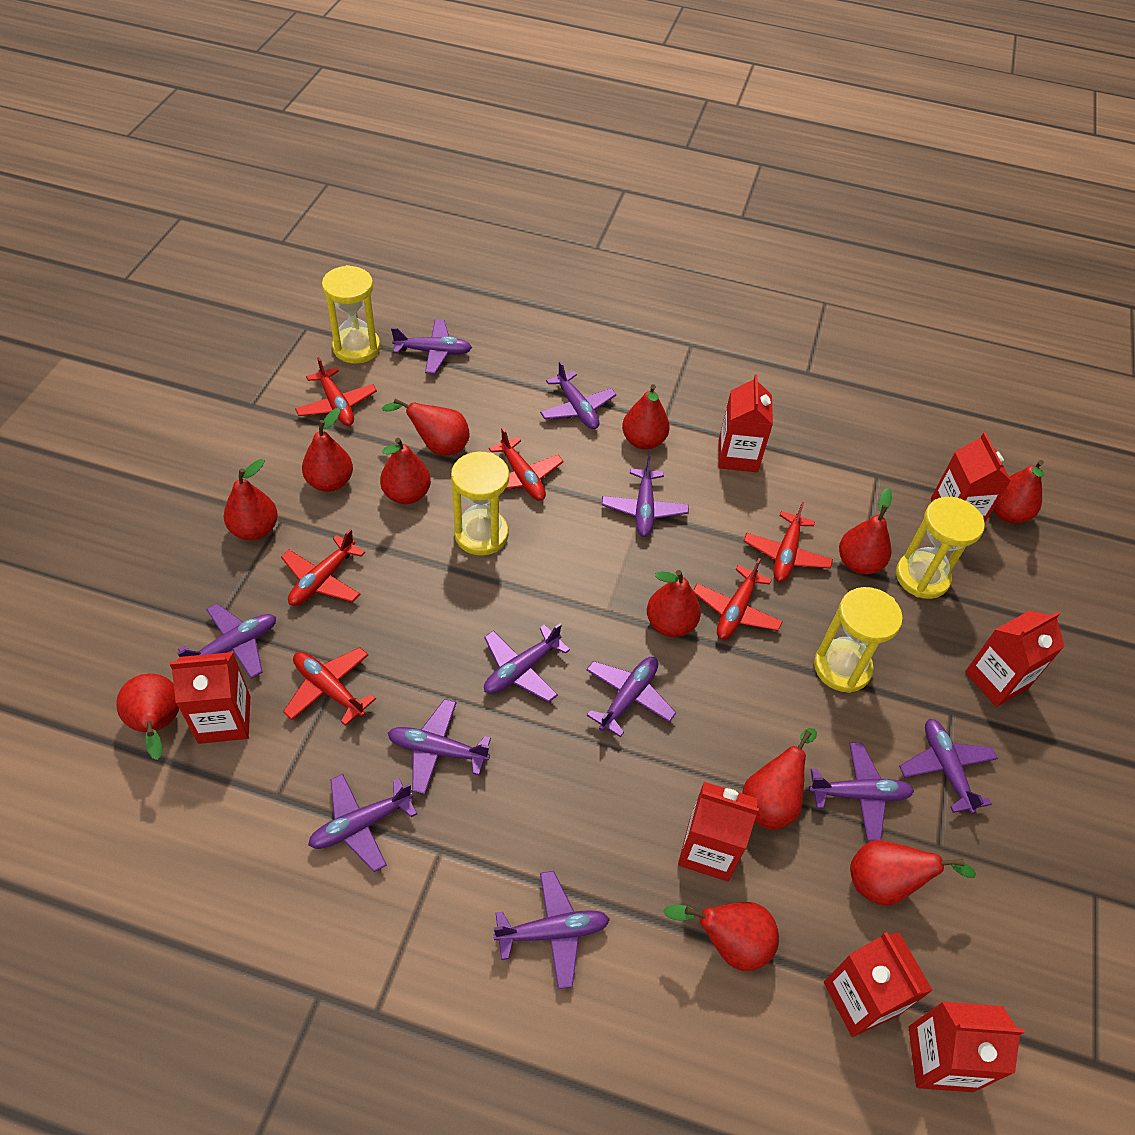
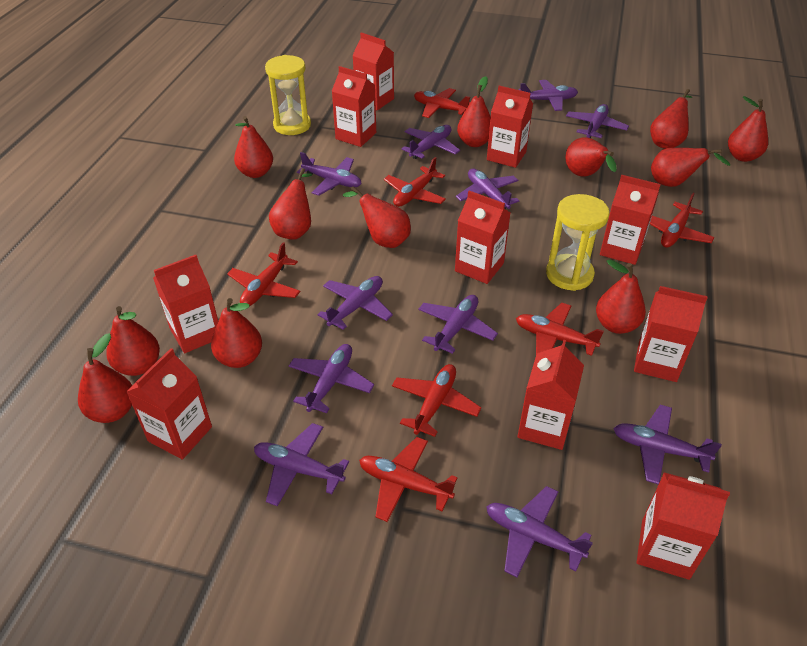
red carton: [170,652,250,744] [678,782,759,882] [718,374,773,472] [824,932,933,1037] [908,1001,1025,1092] [931,432,1011,522] [965,611,1065,707] = 7 -> [126,348,212,459] [153,255,218,353] [332,66,376,147] [352,32,394,110] [455,191,511,284] [487,86,533,168] [517,340,584,450] [600,175,661,265] [634,286,708,382] [637,473,730,580] = 10
red plane: [281,529,365,606] [283,647,376,726] [295,357,377,426] [489,428,564,501] [693,558,783,639] [744,502,833,582] = 6 -> [227,242,301,306] [359,437,458,522] [384,157,446,207] [392,364,481,437] [414,88,470,118] [516,303,604,356] [650,193,715,248] = 7
yellow hourglass: [322,265,381,364] [451,452,509,555] [814,587,903,693] [896,497,985,599] = 4 -> [265,55,311,135] [546,194,610,291] = 2

